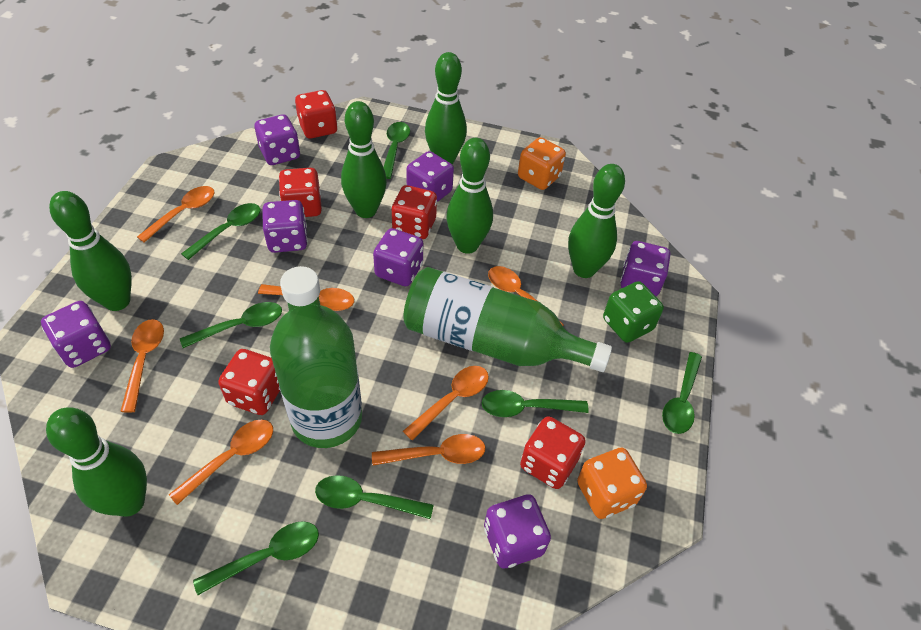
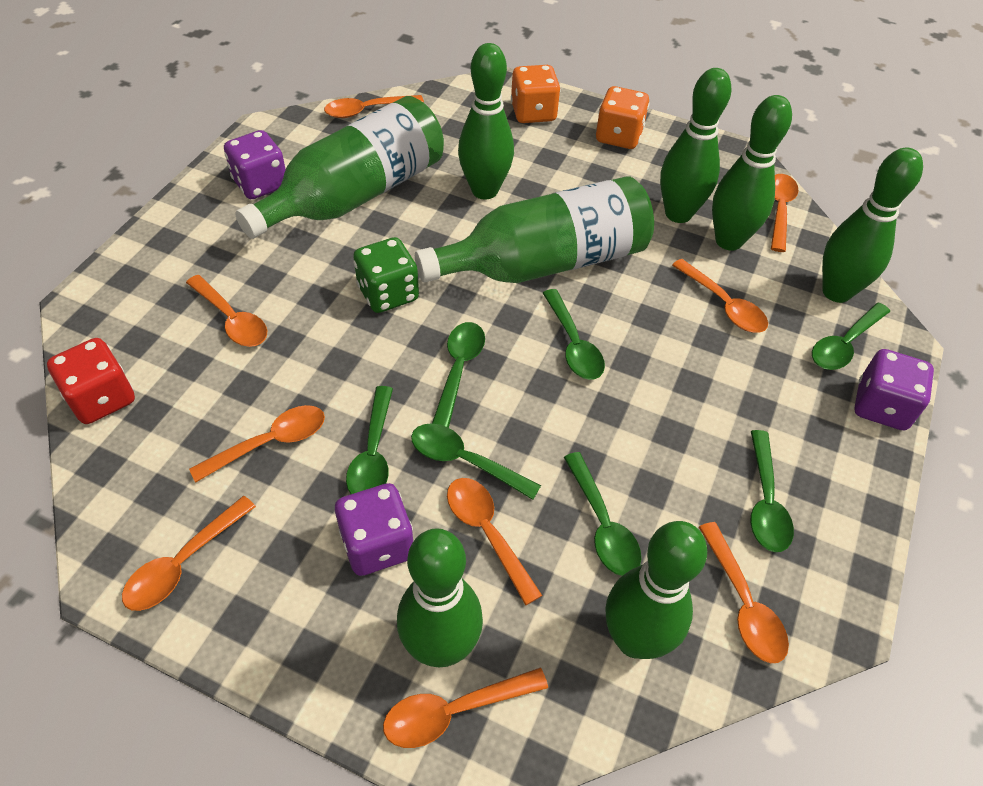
orange spoon: [120,319,164,413] [137,186,215,243] [169,419,273,505] [258,284,354,311] [372,434,485,465] [403,366,489,441] [488,266,564,326] = 7 -> [122,496,256,611] [186,275,267,347] [189,405,325,482] [324,95,424,118] [383,668,548,748] [447,478,542,605] [672,259,768,333] [699,522,789,663] [771,174,799,252] = 9
purple dice: [41,301,111,368] [255,114,300,165] [263,200,308,253] [373,228,423,286] [406,151,454,202] [484,494,551,568] [620,241,670,297] = 7 -> [224,130,286,199] [335,483,413,576] [854,349,934,430] = 3
red dice: [218,349,280,415] [279,168,322,217] [295,90,337,139] [391,185,437,239] [520,416,586,489] = 5 -> [47,338,135,424] = 1

